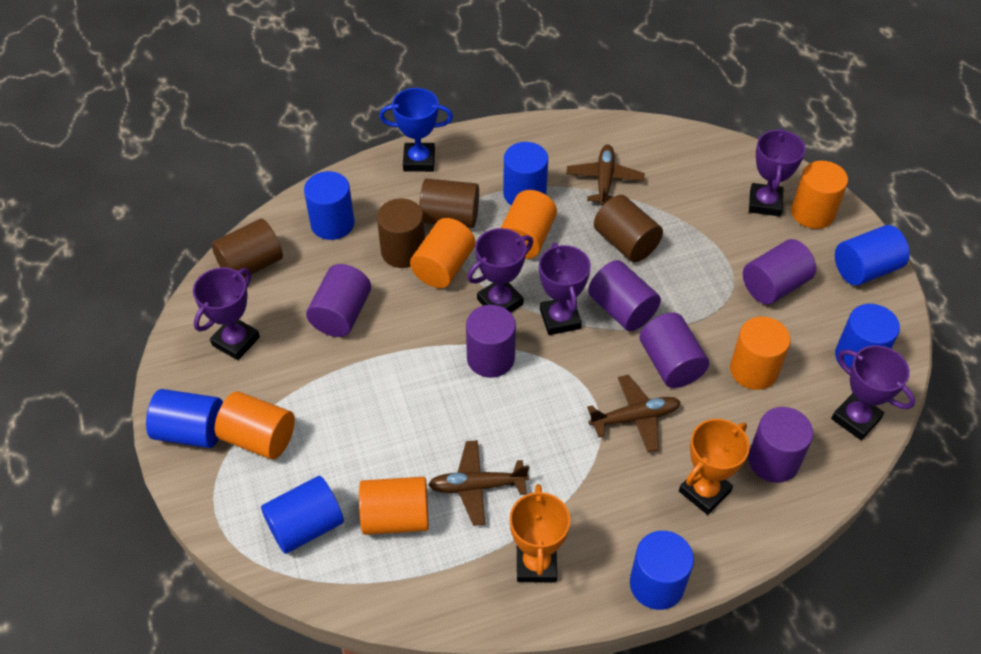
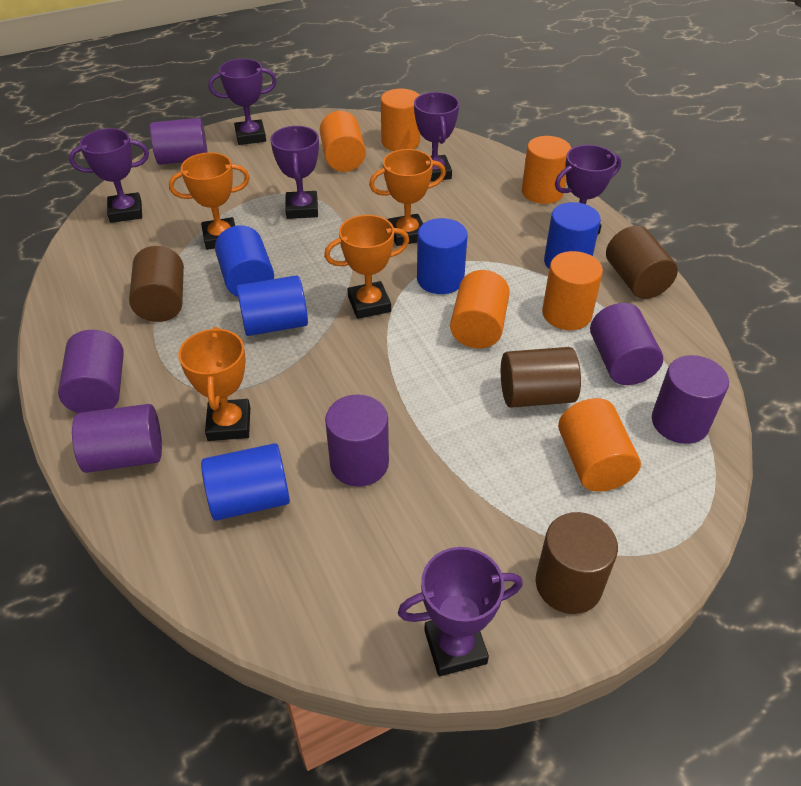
blue cylinder: [146,389,223,448] [261,476,344,554] [304,171,355,240] [503,142,548,206] [630,531,694,610] [835,225,910,286] [835,304,900,369] = 7 -> [201,443,290,521] [215,226,274,297] [237,275,308,336] [417,218,468,294] [544,202,601,269] = 5
blue trophy: [379,88,453,172] = 1 -> none = 0
brown plane: [428,440,529,526] [566,145,645,206] [587,375,681,452] = 3 -> none = 0
orange trophy: [509,484,570,582] [679,419,750,515] = 2 -> [169,152,250,250] [178,327,250,441] [324,215,409,319] [369,149,446,246] = 4
purple trophy: [193,268,260,360] [467,228,533,312] [539,243,591,335] [749,128,806,216] [831,345,915,440] = 5 -> [69,128,149,223] [209,59,277,145] [270,126,319,219] [398,547,523,676] [414,92,459,181] [555,145,621,234] = 6

